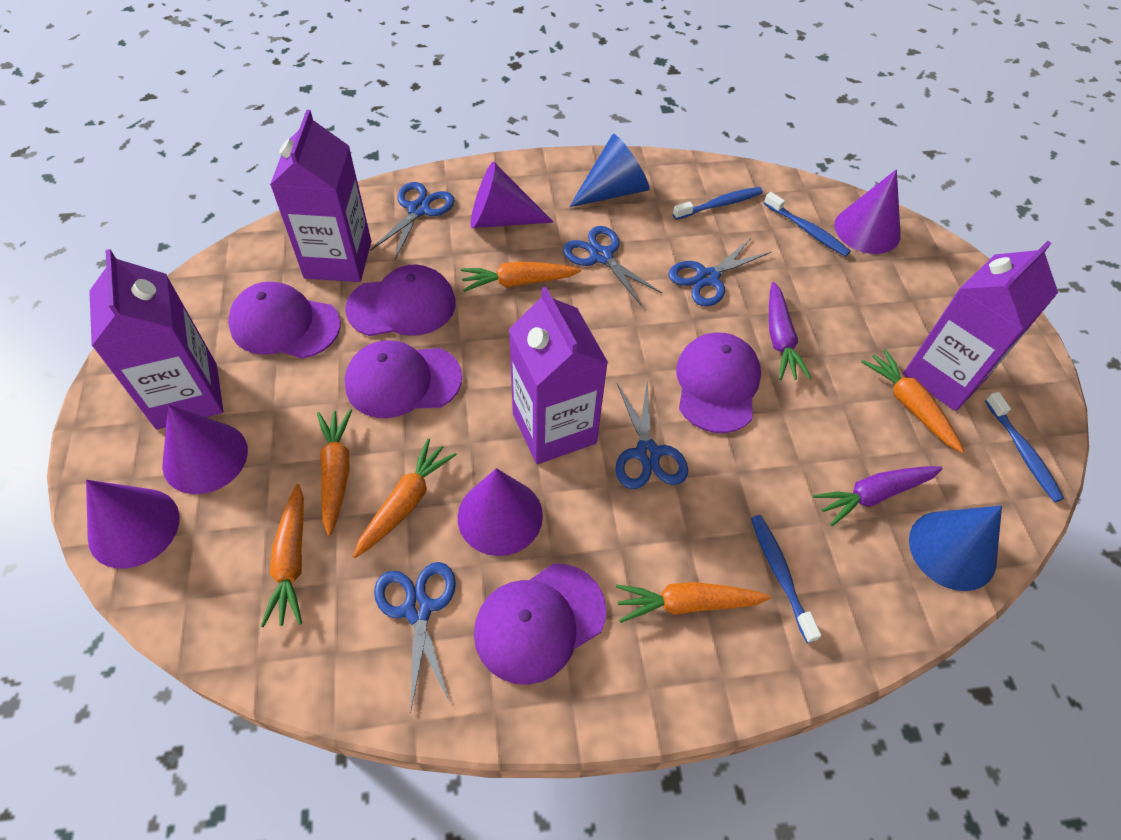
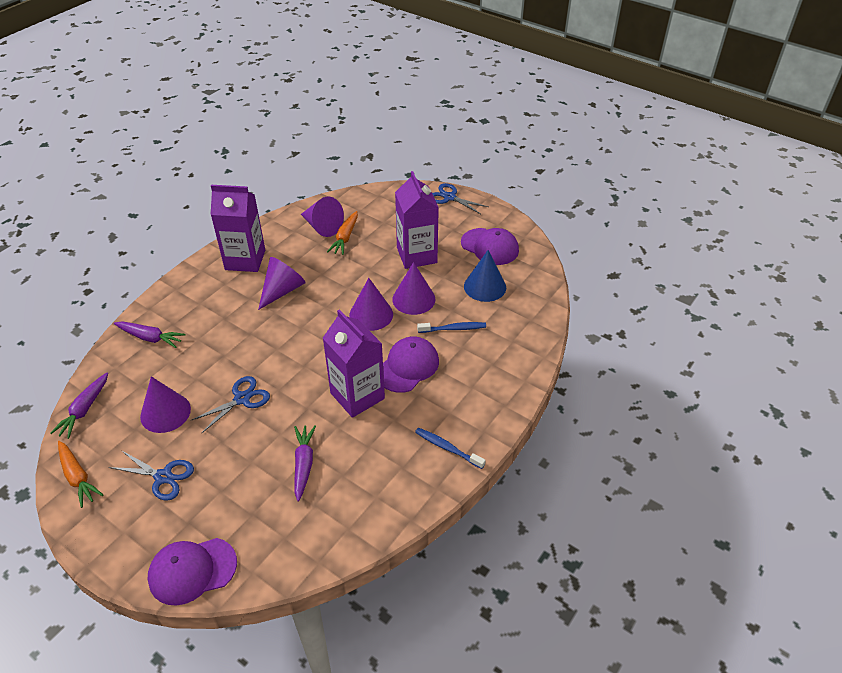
blue cone: [569,134,650,207] [909,506,1002,591] = 2 -> [464,250,506,302] = 1
blue scissors: [370,182,455,259] [374,562,456,713] [563,226,662,305] [615,379,688,489] [668,237,771,306] = 5 -> [109,450,194,501] [190,376,270,434] [432,183,489,214] = 3
blue toothbrush: [673,187,763,220] [751,515,821,643] [764,192,851,257] [985,392,1064,502] = 4 -> [415,428,486,469] [417,322,486,333] = 2
orange carrot: [261,484,304,627] [317,409,352,536] [353,438,457,558] [461,261,581,292] [616,582,771,623] [861,349,964,453] = 6 -> [58,441,103,508] [327,211,358,255] = 2
purple cap: [228,281,340,359] [344,340,462,418] [345,264,456,336] [474,564,606,685] [676,332,761,433] = 5 -> [147,538,237,606] [383,336,439,393] [461,228,519,265] = 3
purple carrot: [769,282,812,380] [813,466,943,526] = 2 -> [50,372,108,439] [114,321,186,348] [294,425,316,502] = 3
purple carton: [89,249,223,430] [270,110,371,282] [509,287,608,464] [903,241,1058,411] = 4 -> [211,185,265,272] [323,310,385,418] [395,171,439,269] = 3

